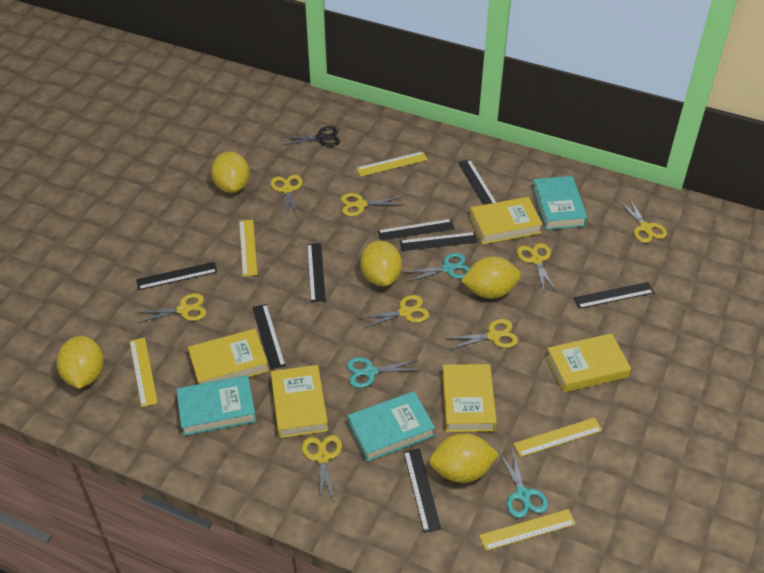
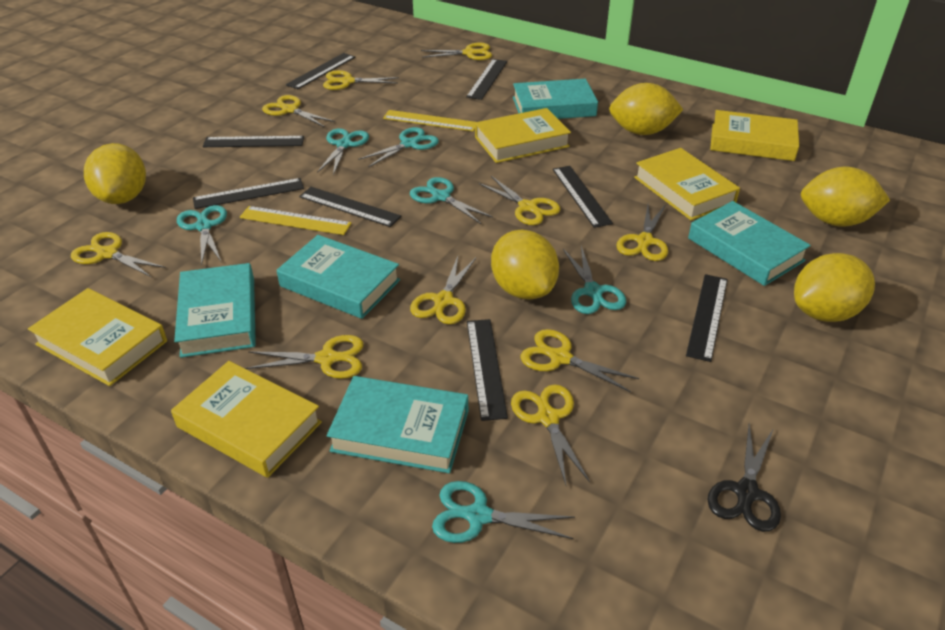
turquoise book: [176,375,256,436] [348,391,435,462] [532,176,588,230] = 3 -> [174,263,256,358] [277,235,400,319] [327,376,468,473] [513,79,598,119] [688,201,811,286] = 5
turquoise scissors: [347,357,418,388] [403,253,470,282] [498,448,548,518] = 3 -> [177,205,227,265] [317,128,369,175] [358,127,439,167] [410,177,493,224] [432,481,575,543] [563,246,626,314] = 6
yellow ruler: [130,338,158,407] [239,220,257,276] [356,151,428,176] [479,509,576,551] [513,418,602,457] = 5 -> [240,206,351,235] [383,110,475,132] = 2
yellow scissors: [135,293,206,323] [271,175,303,217] [302,435,342,502] [341,193,404,216] [358,295,429,329] [445,319,518,349] [517,243,556,291] [618,197,667,243] = 8 -> [71,232,166,278] [245,335,363,379] [262,95,335,127] [323,70,399,90] [410,256,476,324] [421,43,492,60] [479,176,560,225] [511,384,590,485] [520,329,639,392] [616,204,668,261] = 10

